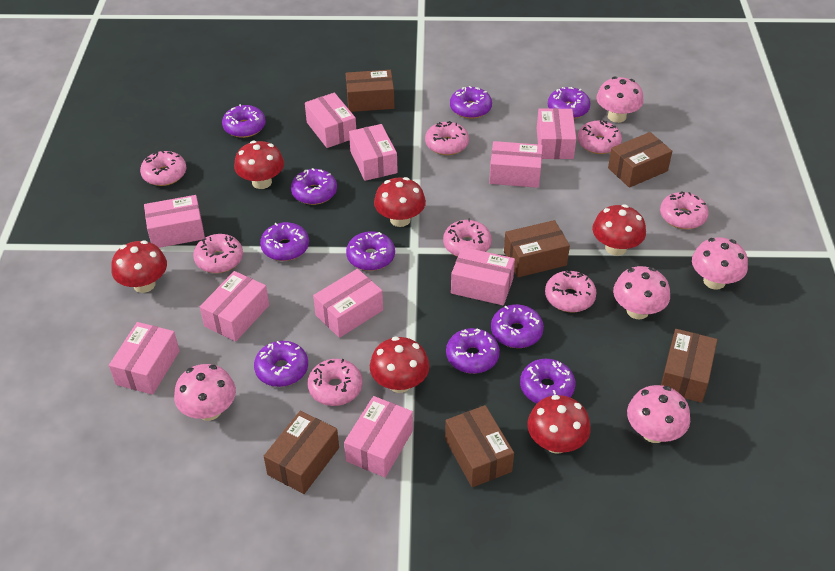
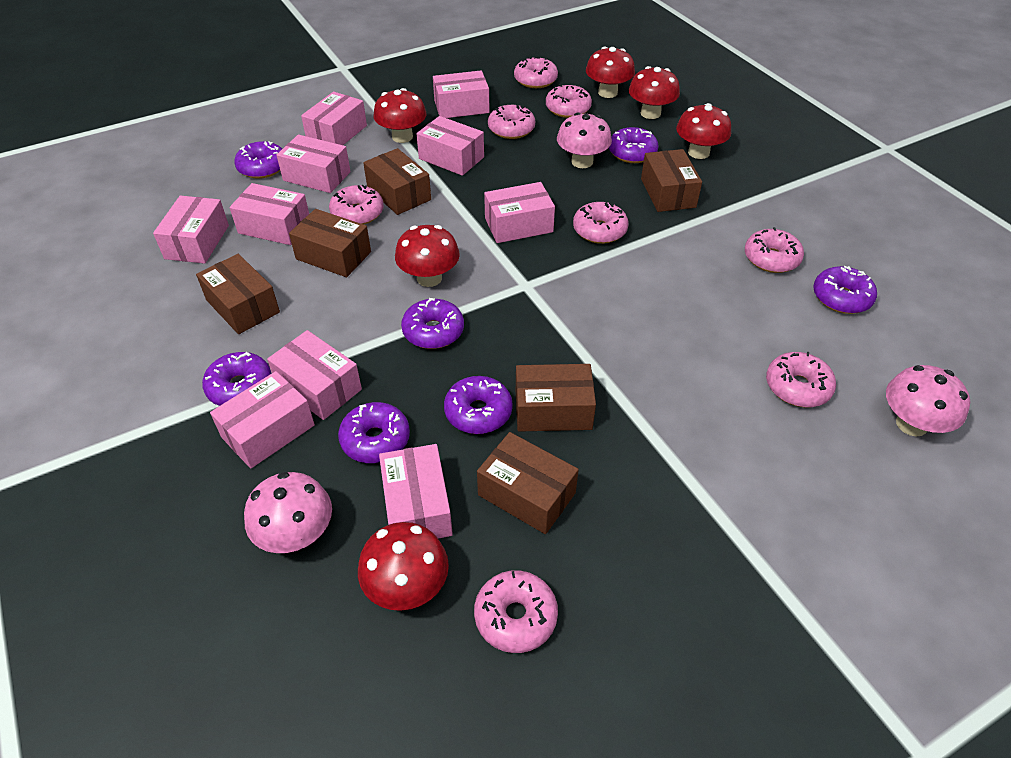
pink mushroom: [174,364,236,421] [596,76,644,123] [613,266,670,320] [627,385,690,443] [692,237,748,290] = 5 -> [244,472,332,553] [557,112,612,168] [886,365,970,437] = 3
purple donut: [222,104,266,138] [254,341,308,387] [260,222,309,261] [291,168,337,205] [346,231,395,271] [446,328,500,374] [450,86,492,119] [491,304,544,348] [520,359,575,403] [548,87,590,119] = 10 -> [202,352,271,406] [234,141,282,179] [338,402,410,463] [401,298,464,349] [444,376,513,434] [609,127,659,163] [813,266,877,314] = 7

